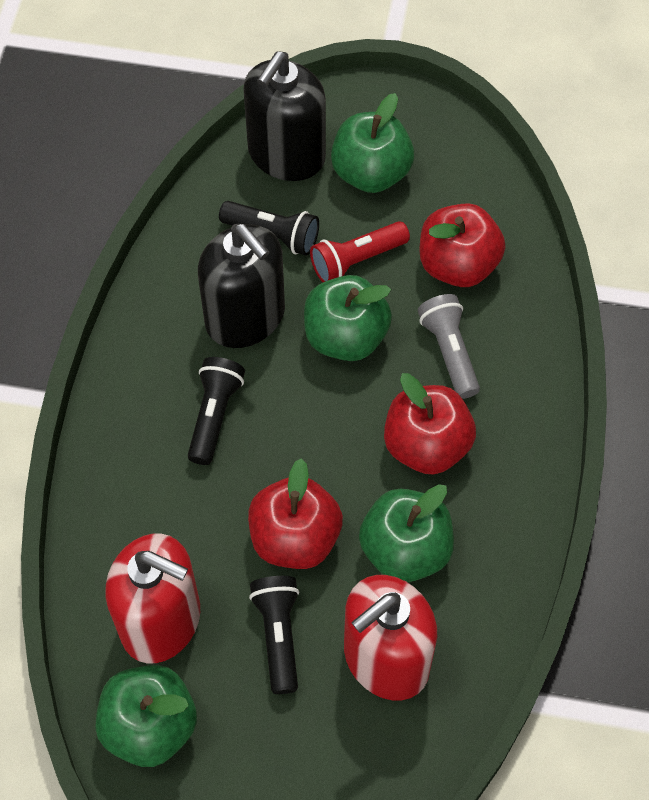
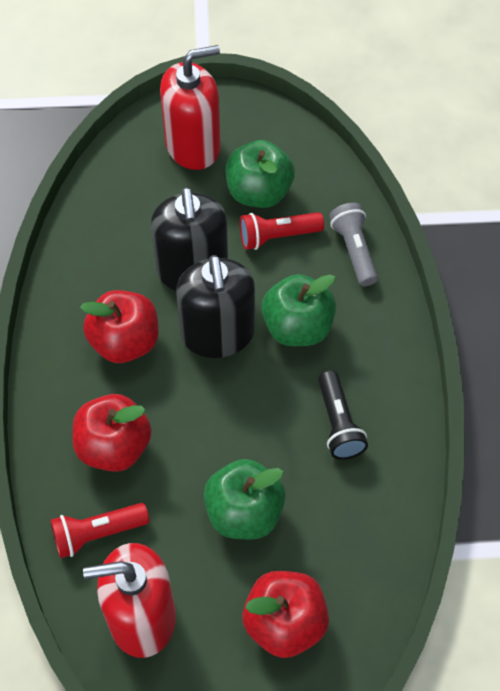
black flashlight: [188,357,245,465] [219,201,319,256] [249,576,299,694] = 3 -> [318,370,368,460] = 1
green apple: [95,665,197,767] [304,275,392,361] [331,93,414,193] [359,484,454,582] = 4 -> [204,459,286,539] [226,140,295,208] [261,274,336,346] = 3
red flashlight: [310,221,410,282] = 1 -> [51,503,149,558] [240,212,324,250] = 2

